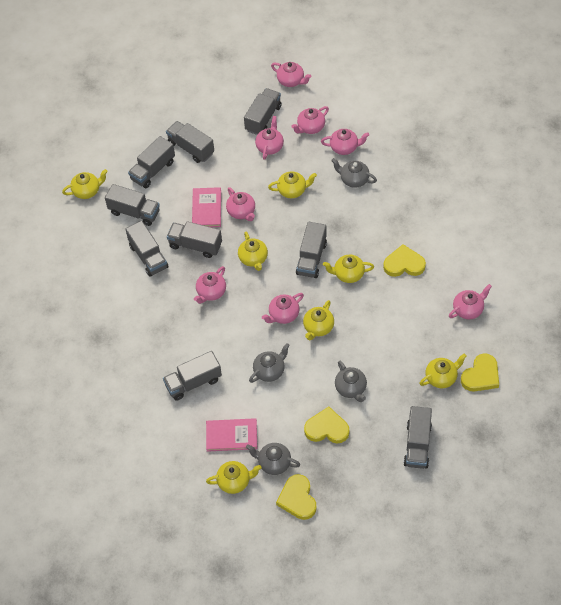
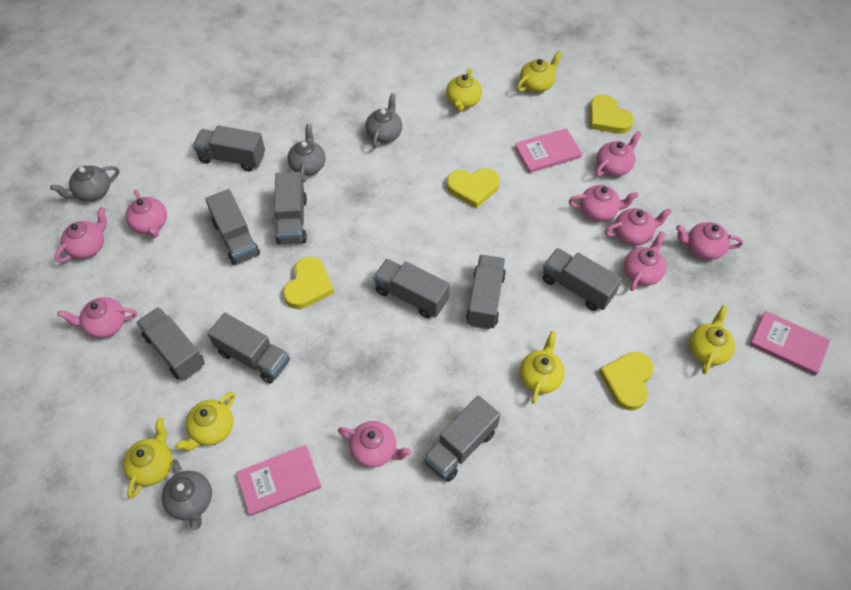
pink book: [192,187,221,227] [206,418,257,452] = 2 -> [236,445,321,516] [514,128,582,173] [750,311,830,376] = 3
pink teapot: [194,266,226,304] [226,187,255,221] [255,116,284,160] [262,293,304,324] [271,62,311,87] [291,106,329,134] [321,129,369,155] [449,284,492,319] = 8 -> [55,207,107,263] [58,297,137,338] [126,190,167,238] [338,421,411,468] [569,185,638,221] [595,131,642,176] [605,208,672,245] [624,231,666,291] [676,222,743,260] = 9
yellow teapot: [62,169,108,199] [206,461,261,494] [238,232,268,271] [268,171,317,198] [303,300,334,340] [323,255,374,283] [419,353,467,388] = 7 -> [123,418,173,498] [175,392,235,451] [446,68,482,112] [517,51,562,92] [520,331,565,404] [689,305,735,374] = 6

